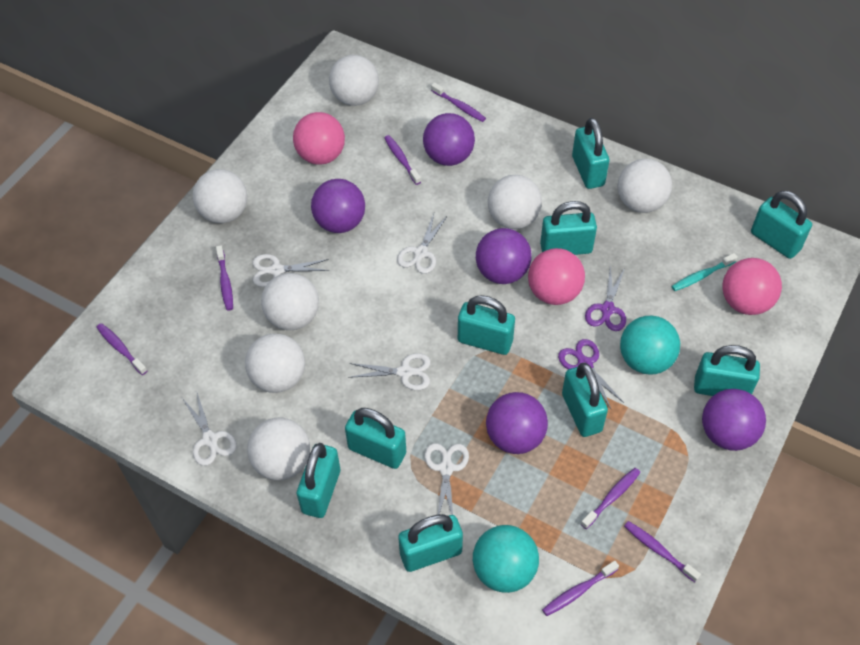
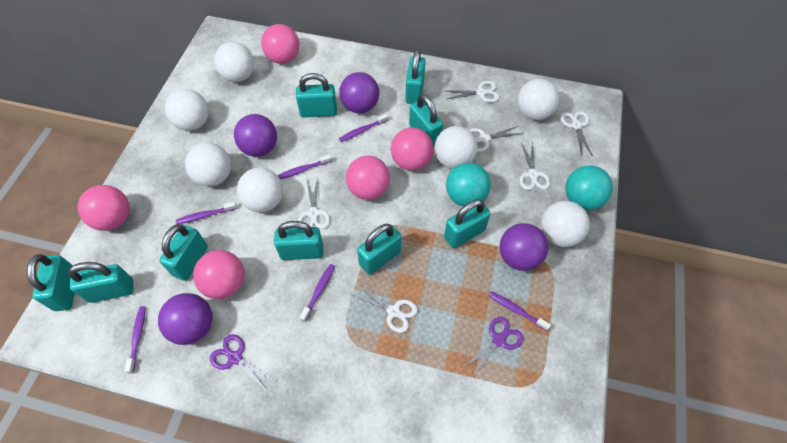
pink ball: [293,112,345,165] [528,248,585,305] [722,258,782,315] = 3 -> [78,185,129,231] [193,250,245,299] [261,24,300,64] [346,156,390,200] [391,127,434,171] = 5
purple ball: [311,179,365,233] [423,113,475,166] [476,228,532,284] [486,392,548,454] [702,389,766,451] = 5 -> [158,293,213,345] [234,114,277,157] [339,72,379,113] [500,223,548,271] = 4
purple toothbrush: [96,323,147,375] [216,245,233,311] [384,135,421,185] [431,82,486,122] [542,561,619,616] [581,468,640,529] [624,521,701,582] = 7 -> [124,306,146,373] [176,202,237,224] [277,154,332,179] [299,264,335,322] [339,114,388,142] [488,291,551,331] = 6
turquoise toothbrush: [672,253,738,291] = 1 -> none = 0
white scissors: [182,393,237,466] [253,254,330,287] [348,353,431,390] [397,214,447,274] [424,443,469,515] = 5 -> [298,178,330,229] [351,284,418,333] [447,81,499,102] [469,126,523,152] [519,141,551,190] [560,111,593,156] = 6

